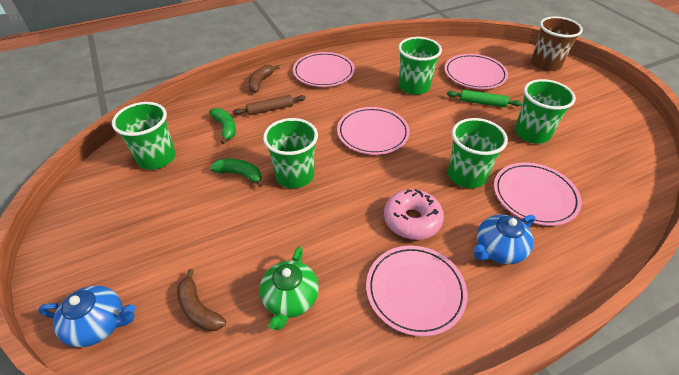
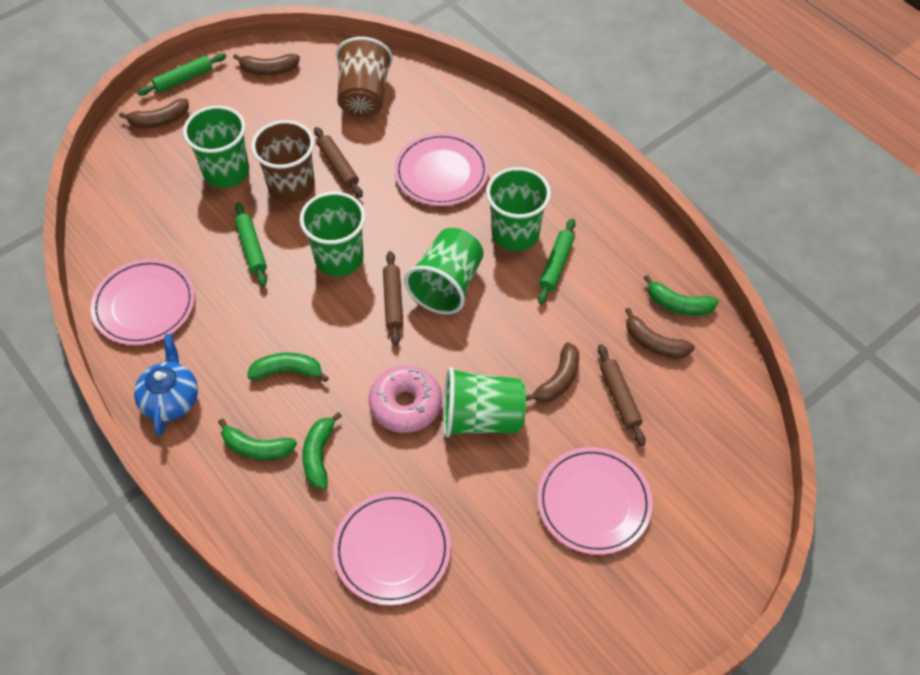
blue teapot: [38,286,135,347] [474,215,535,264] = 2 -> [134,334,198,435] = 1
brown banana: [177,269,226,332] [248,65,280,93] = 2 -> [119,99,189,128] [233,54,300,75] [526,342,579,402] [625,308,695,358] = 4
brown cup: [531,16,583,71] = 1 -> [251,120,315,203] [336,37,393,117] = 2
brown rolling pin: [233,95,306,115] = 1 -> [314,127,363,198] [383,251,403,346] [598,344,646,446] = 3
green banana: [209,108,236,144] [210,159,263,187] = 2 -> [218,419,297,460] [247,353,329,382] [302,412,342,489] [644,275,719,315] = 4
green rolling pin: [447,90,522,107] = 1 -> [137,53,226,96] [235,202,267,287] [538,218,576,304] = 3
green teapot: [259,247,319,330] = 1 -> none = 0
pink plate: [293,52,355,87] [337,107,410,155] [366,246,467,337] [444,54,508,89] [494,162,582,226] = 5 -> [91,259,195,345] [333,492,451,605] [394,132,489,206] [537,447,653,555] = 4

